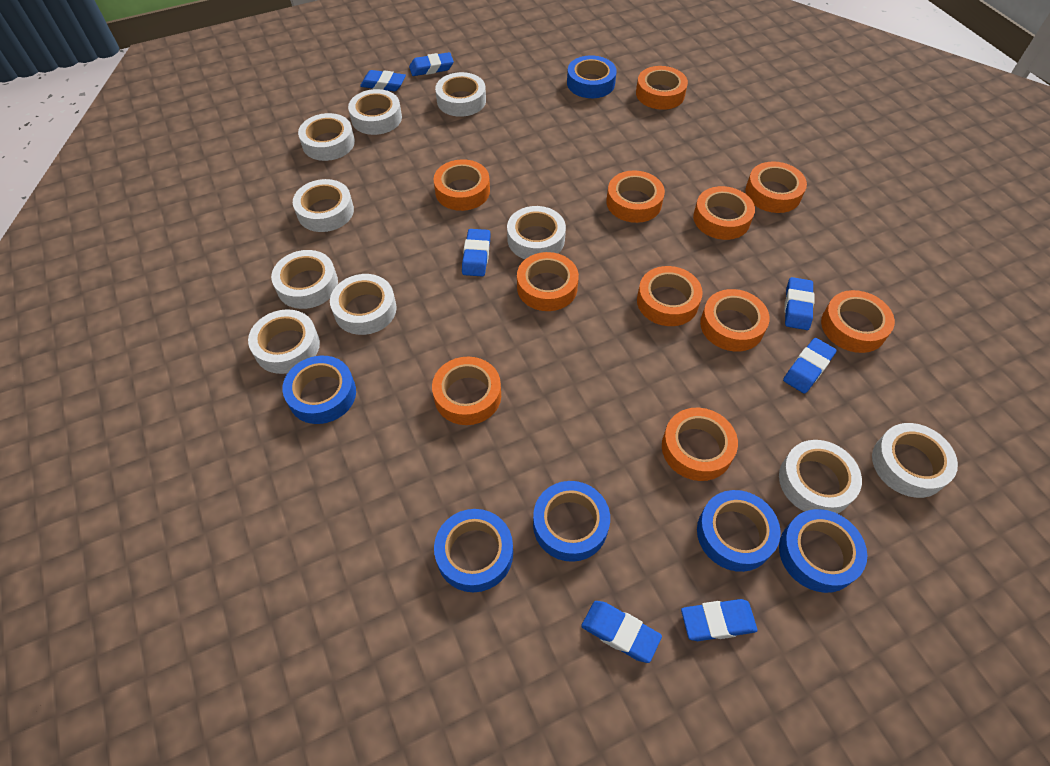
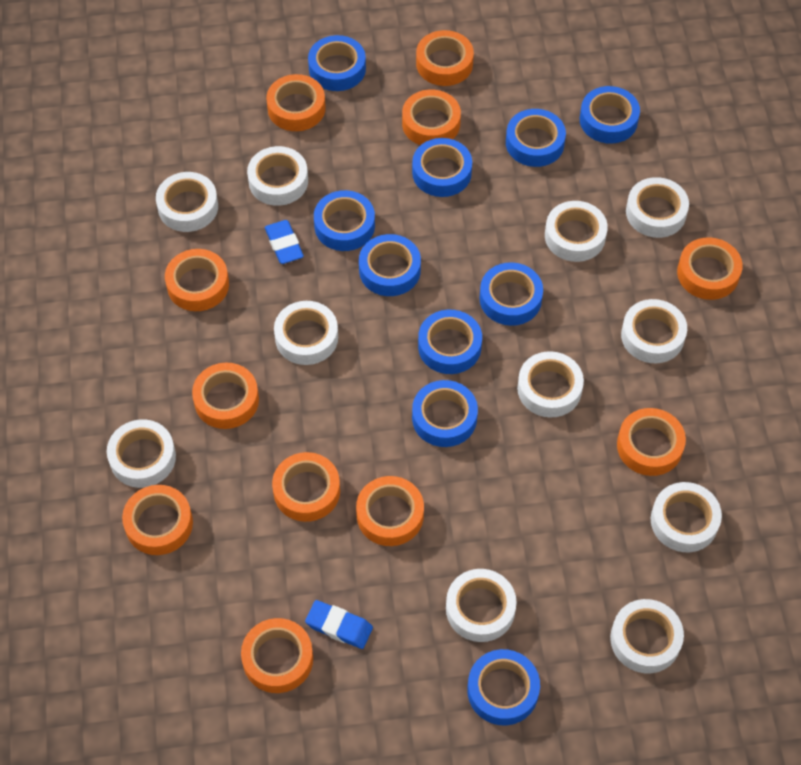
blue eraser: [360,70,406,91] [409,52,454,76] [462,229,490,276] [581,601,662,663] [681,599,758,641] [783,338,836,394] [784,277,815,330] = 7 -> [265,220,304,264] [305,600,373,649] = 2
blue tape: [282,356,356,424] [434,509,513,592] [533,481,610,562] [567,55,617,98] [697,490,781,572] [779,509,867,593] = 6 -> [308,35,366,91] [314,190,375,251] [359,234,421,296] [412,138,472,197] [412,380,478,447] [418,310,482,374] [467,649,540,725] [480,262,543,326] [506,109,566,167] [580,86,640,144] = 10
white tape: [248,309,320,374] [271,250,338,309] [293,179,354,232] [298,113,355,161] [330,274,397,335] [348,89,402,135] [435,72,486,117] [507,206,566,259] [779,440,862,514] [872,423,958,498] = 10 -> [107,419,176,488] [156,172,218,232] [247,146,308,206] [274,301,338,365] [446,569,517,642] [517,351,584,418] [545,201,608,262] [610,599,684,673] [621,299,687,363] [626,177,689,238] [651,482,722,552] = 11

